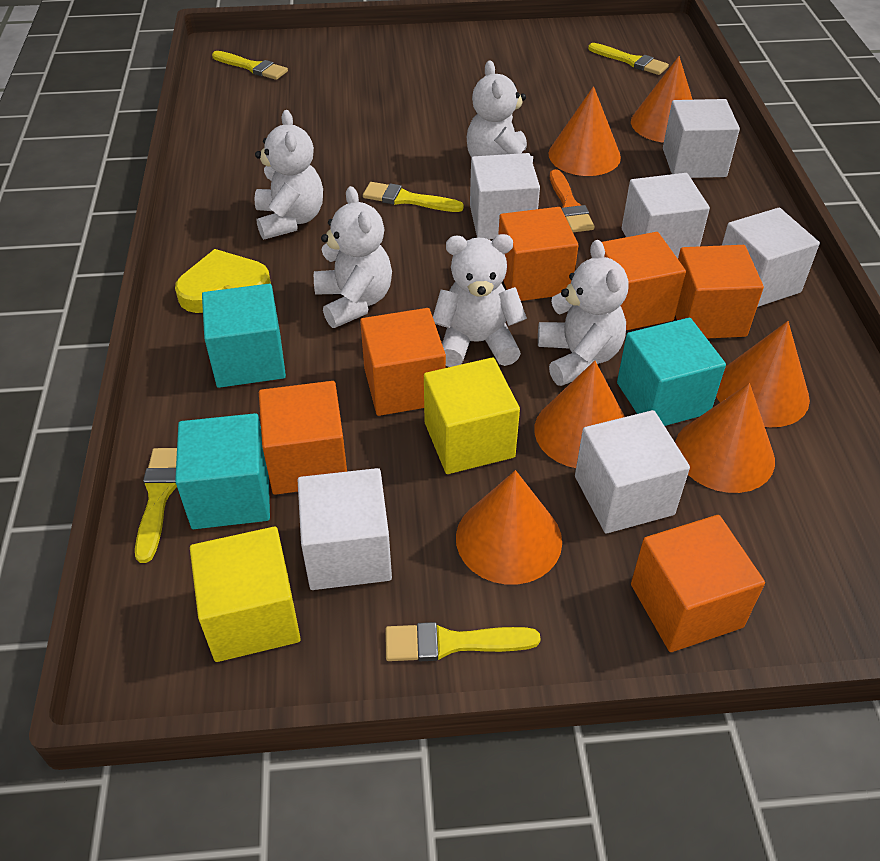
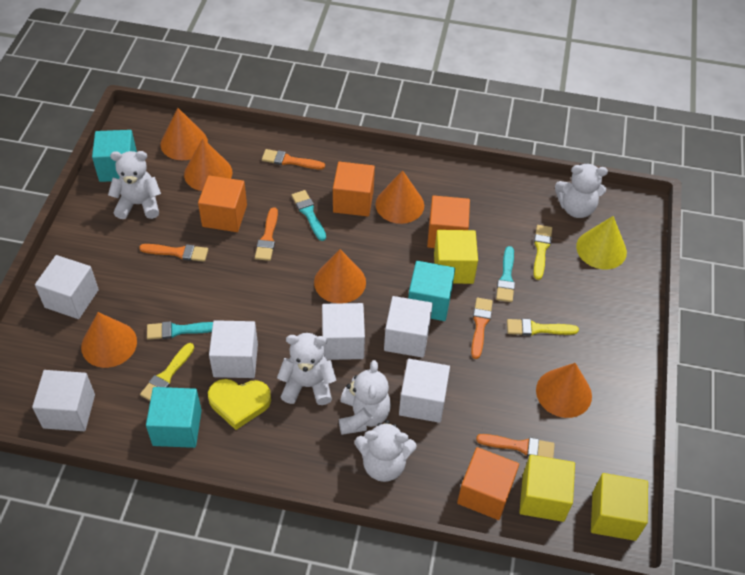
orange brush: [550,169,594,232] = 1 -> [139,244,208,262] [255,207,278,261] [262,149,325,169] [471,298,493,359] [476,434,555,458] = 5
orange cube: [259,381,347,495] [360,308,446,416] [498,207,578,301] [602,232,686,330] [631,515,765,652] [675,245,764,339] = 6 -> [198,175,247,232] [333,162,375,216] [427,195,470,248] [457,447,519,520] = 4
turquoise brush: none = 0 -> [147,321,213,340] [292,190,326,241] [496,246,515,302] = 3
yellow brush: [135,448,177,563] [212,51,288,80] [363,182,464,212] [385,622,541,661] [588,43,669,75] = 5 -> [140,343,194,401] [507,319,579,336] [533,225,552,280] = 3
yellow cone: none = 0 -> [576,216,627,269] = 1
yellow cube: [190,527,301,662] [424,358,520,474] = 2 -> [434,230,478,284] [519,455,575,522] [591,473,648,541] = 3

